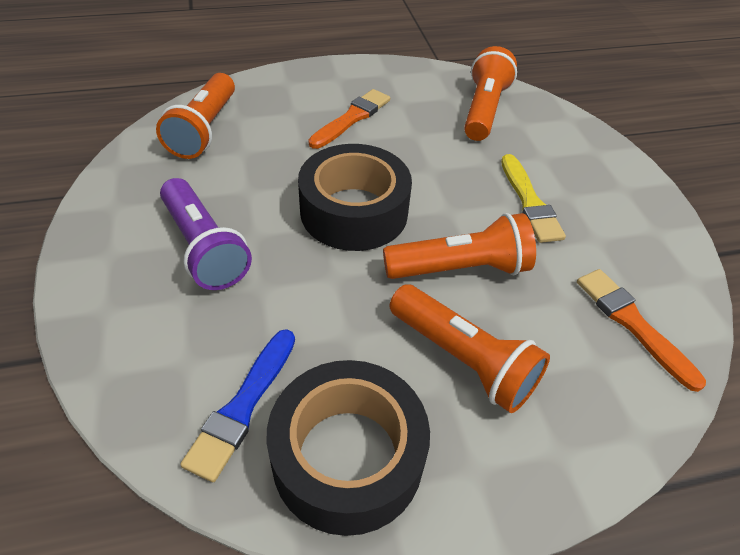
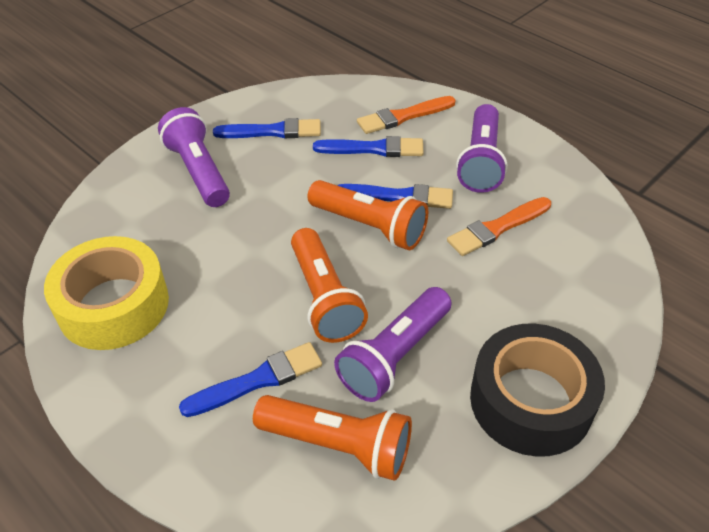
black tape: [266,360,430,536] [298,144,412,251] = 2 -> [470,324,605,457] = 1
blue brush: [180,329,295,482] = 1 -> [179,342,322,417] [213,118,321,138] [313,136,423,157] [338,184,453,209] = 4
orange flashlight: [156,73,235,159] [383,213,536,279] [389,284,550,413] [464,46,517,141] = 4 -> [253,395,412,481] [291,228,368,343] [308,180,428,250] = 3
purple flashlight: [160,178,252,290] = 1 -> [158,107,230,207] [334,287,452,402] [456,104,507,193] = 3
yellow brush: [501,154,566,243] = 1 -> none = 0
yellow tape: none = 0 -> [44,236,169,350] = 1

